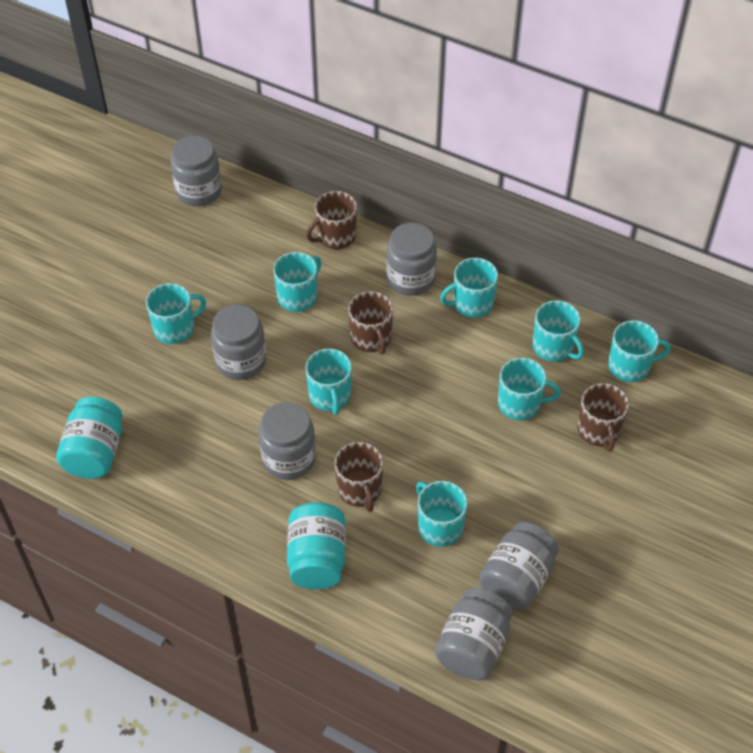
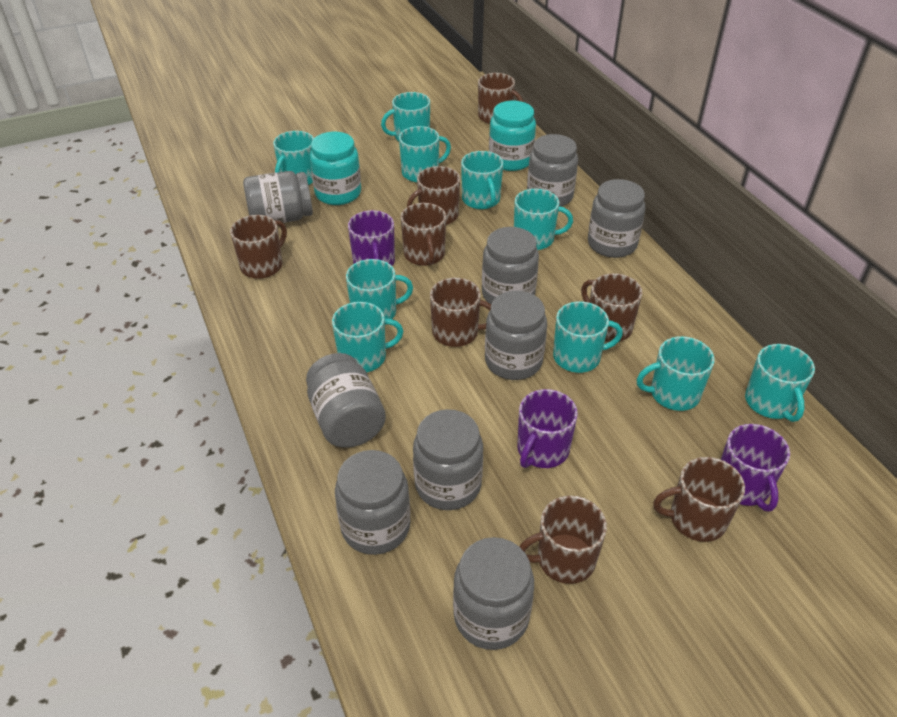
brown mug: [306,191,357,249] [335,442,383,512] [349,291,393,355] [577,383,629,452] = 4 -> [230,215,287,279] [400,203,446,266] [407,166,460,225] [430,278,491,347] [478,73,523,124] [519,495,607,584] [581,273,642,342] [653,457,745,542] = 8
grey jar: [171,136,222,206] [211,305,266,380] [259,402,316,480] [386,222,437,296] [435,588,513,680] [479,522,559,610] = 6 -> [243,171,313,223] [306,353,386,448] [335,450,410,555] [413,409,483,510] [453,537,534,650] [482,227,539,304] [485,291,547,380] [527,134,578,207] [588,179,645,258] = 9
purple mug: none = 0 -> [348,210,395,266] [517,389,578,468] [721,424,790,511] = 3
turquoise mug: [146,283,206,344] [273,252,321,312] [306,349,352,415] [416,481,468,547] [440,258,498,318] [498,358,561,420] [533,300,584,362] [608,320,671,382] = 8 -> [273,131,314,185] [332,302,403,373] [346,259,413,319] [381,92,430,141] [399,126,451,182] [461,151,503,209] [514,189,573,250] [553,301,623,373] [637,336,715,411] [745,344,815,422] = 10

